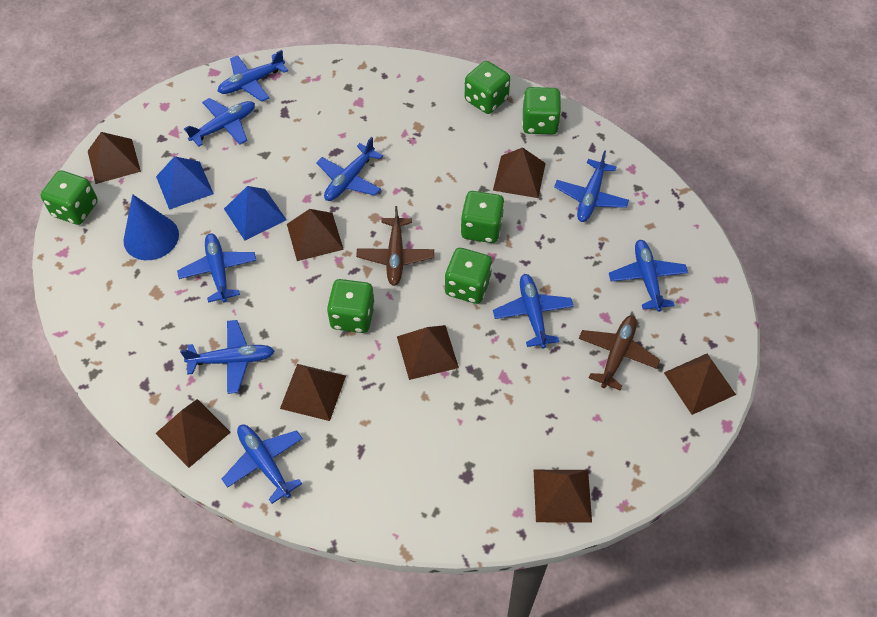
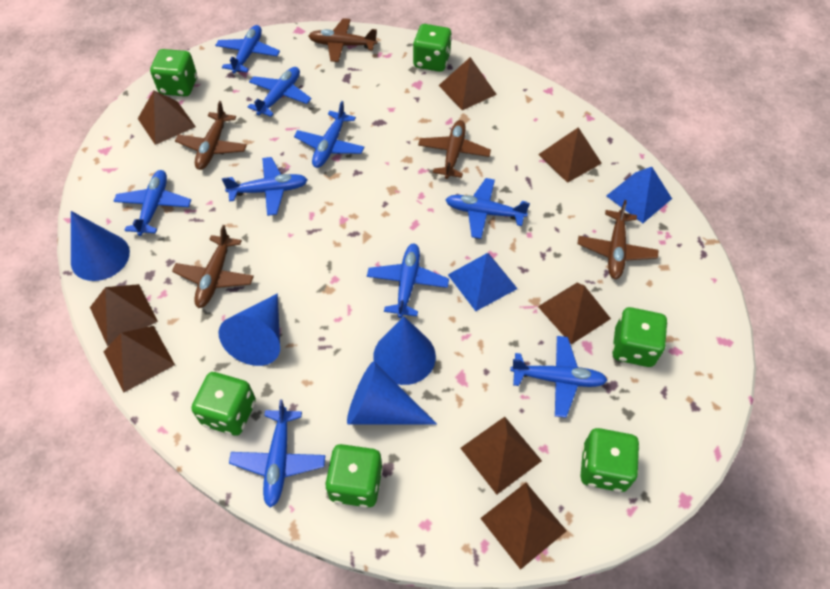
blue cone: [123,194,179,260] = 1 -> [71,211,130,281] [218,294,280,366] [347,361,437,425] [373,316,436,385] = 4
brown plane: [356,206,434,286] [579,315,660,391] = 2 -> [172,225,254,308] [175,101,247,170] [308,18,378,62] [418,120,491,179] [577,200,658,279] = 5

